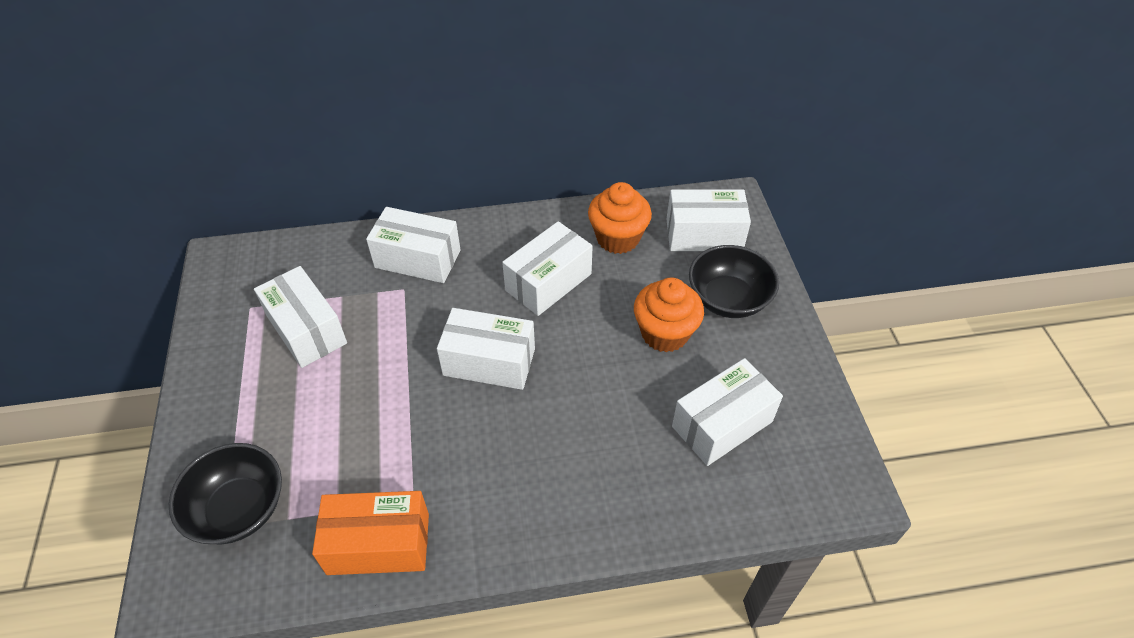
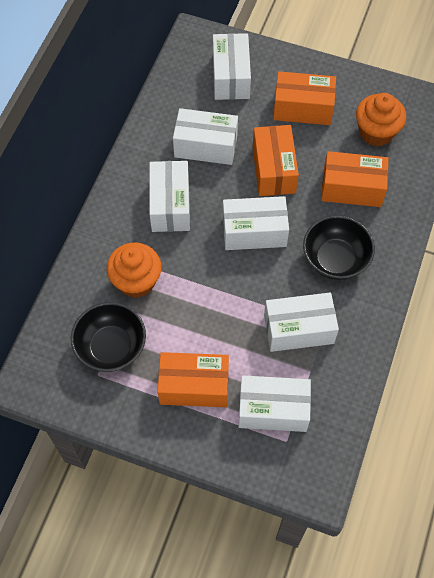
orange box: [312,491,429,575] = 1 -> [157,352,229,407] [253,125,299,196] [273,71,336,125] [321,151,389,207] = 4

